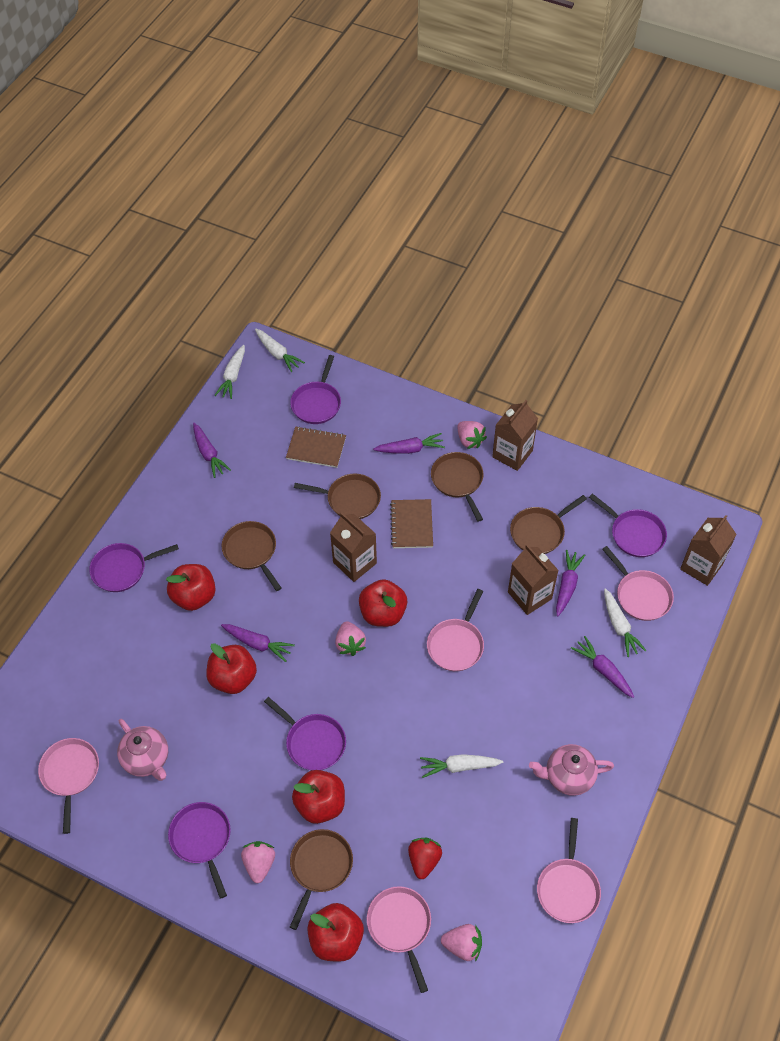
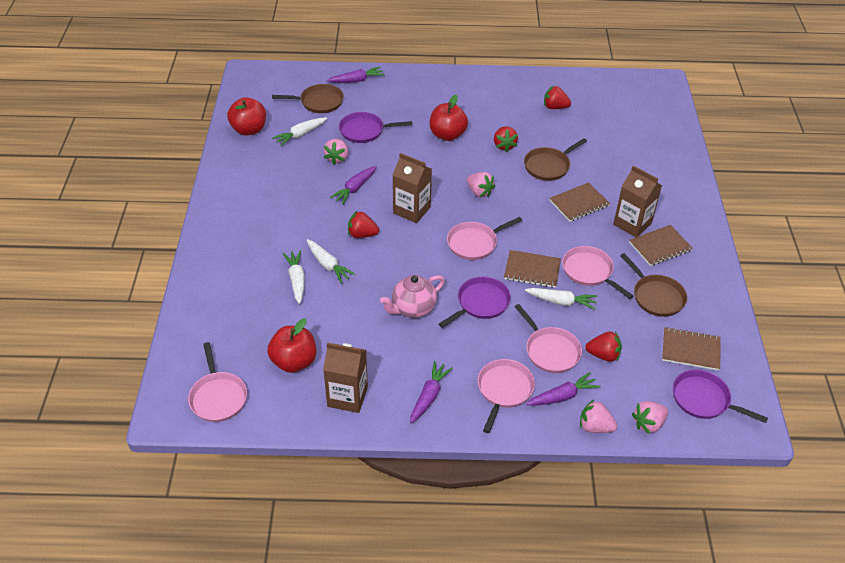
brown carton: [330,512,377,582] [492,400,538,471] [508,544,559,615] [680,515,737,586] = 4 -> [323,343,368,413] [393,153,432,223] [613,165,662,237] = 3
brown notebook: [286,426,346,468] [390,499,433,548] = 2 -> [504,250,561,288] [549,183,610,222] [629,225,693,266] [662,327,721,371] = 4
brown pan: [222,521,281,591] [290,829,353,930] [294,474,381,519] [431,452,484,522] [510,495,587,554] = 5 -> [272,84,344,113] [524,138,587,181] [620,253,687,317] = 3
pink teapot: [117,719,168,781] [529,744,614,796] = 2 -> [380,275,445,318] = 1
purple carrot: [193,423,231,478] [221,624,295,662] [373,433,445,454] [556,550,585,616] [571,636,634,698] = 5 -> [327,67,384,83] [329,166,377,205] [410,361,453,423] [526,372,601,406] = 4
purple pan: [89,543,179,592] [168,802,231,899] [264,697,346,770] [290,355,341,424] [589,493,667,557] = 5 -> [339,112,412,143] [439,277,511,328] [673,370,768,423] = 3
red apple: [166,564,216,611] [206,643,257,694] [292,770,345,824] [307,903,364,962] [359,579,407,627] = 5 -> [227,97,266,136] [267,318,316,373] [430,95,468,141] = 3
red strawberry: [408,838,442,879] = 1 -> [348,210,379,238] [494,126,518,152] [544,86,571,109] [585,331,622,362] = 4

